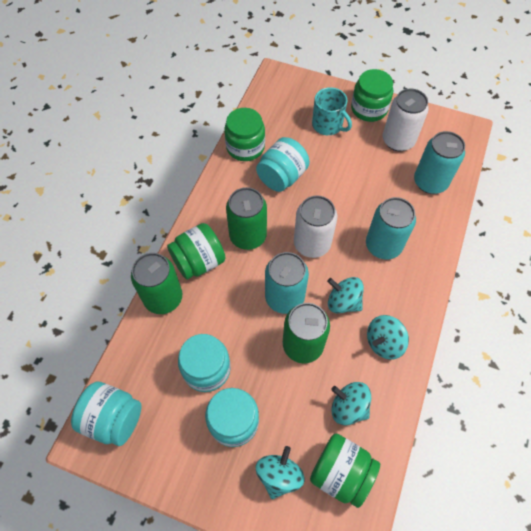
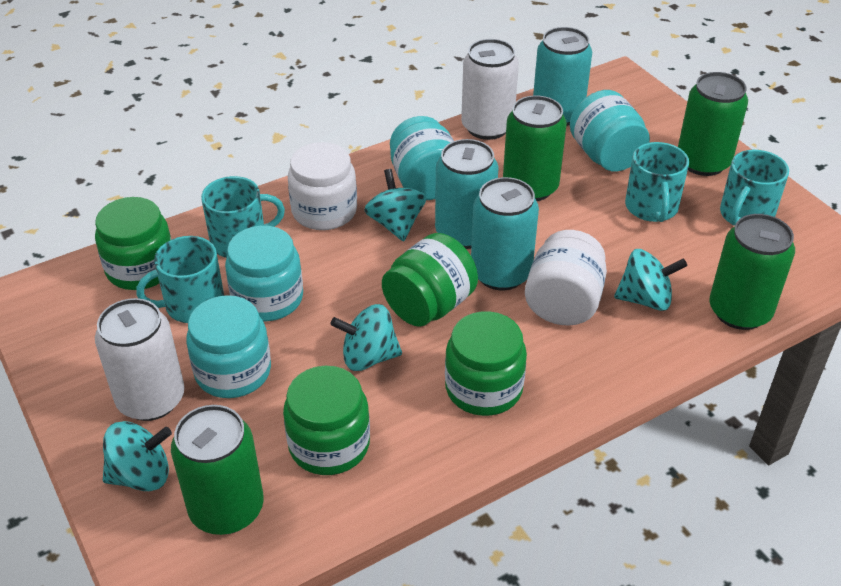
green can: [131,253,182,314] [226,187,267,250] [283,303,330,363] = 3 -> [171,405,264,535] [503,96,567,201] [678,72,748,176] [709,214,795,330] = 4
turquoise mug: [312,87,352,135] = 1 -> [136,236,224,323] [201,176,285,258] [625,142,689,222] [720,150,789,226] = 4
white jar: none = 0 -> [288,142,357,230] [525,230,607,325] = 2

